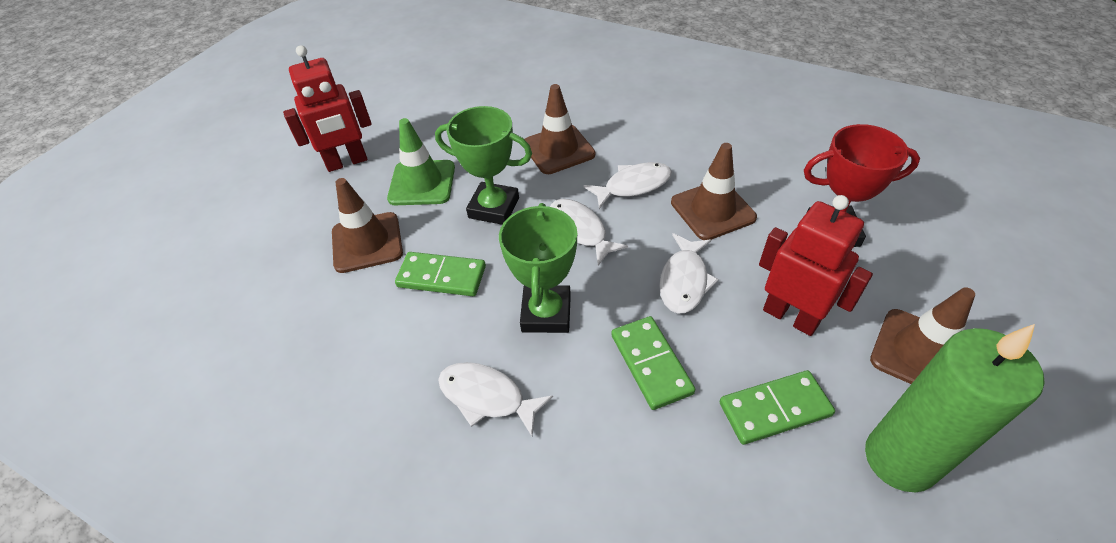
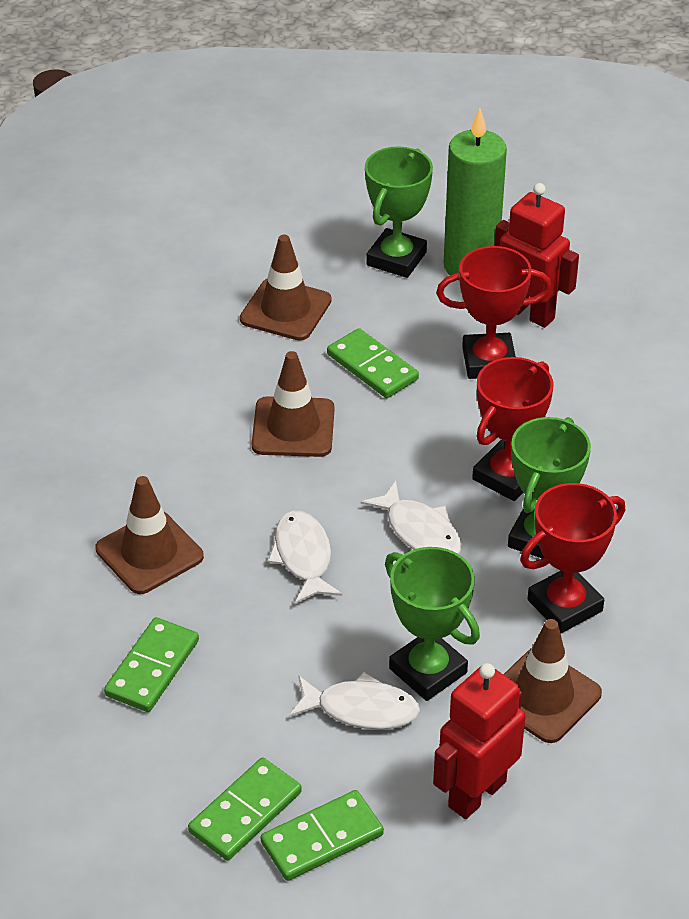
green domino: [395,252,486,296] [611,316,695,410] [720,370,835,445] = 3 -> [104,617,199,712] [188,758,302,860] [261,790,384,881] [327,328,419,398] = 4
green traffic cone: [387,118,455,205] = 1 -> none = 0
green trophy: [435,106,532,225] [499,203,577,333] = 2 -> [365,146,433,278] [385,547,480,701] [508,417,591,558] = 3
red trophy: [804,124,920,247] = 1 -> [436,246,552,379] [472,357,554,501] [520,483,625,633] = 3
white fish: [438,362,553,436] [550,199,628,266] [583,162,672,209] [659,233,719,313] = 4 -> [268,511,342,604] [289,672,420,730] [361,481,462,554] = 3

